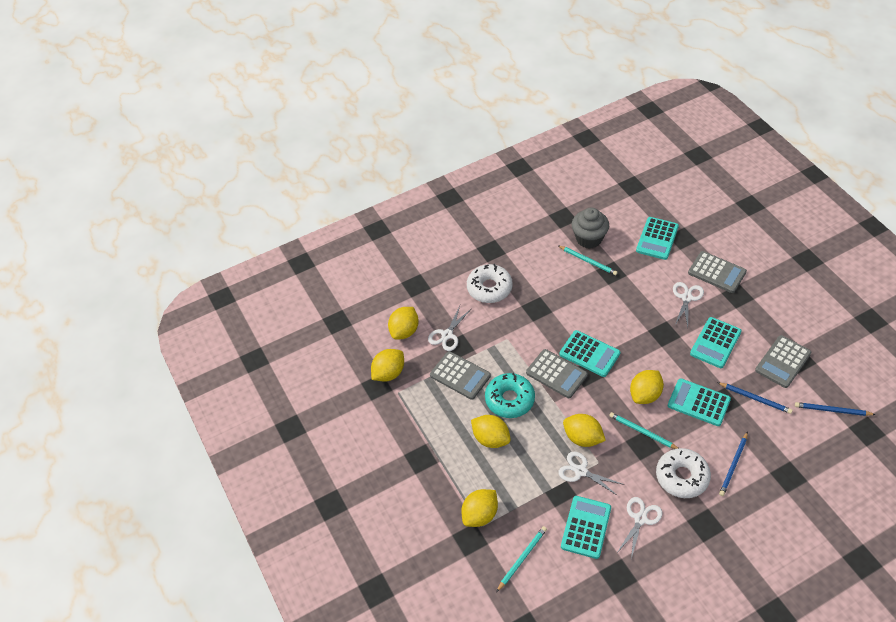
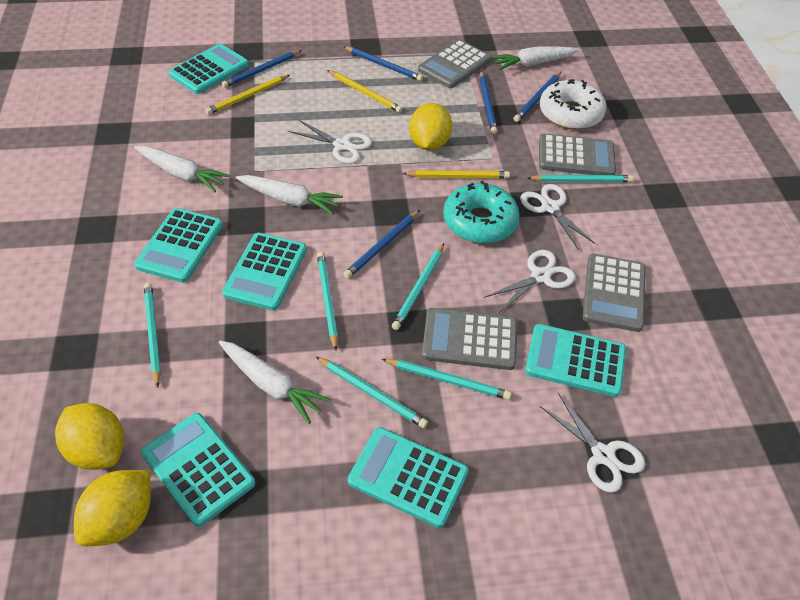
blue pencil: [717,382,793,414] [719,432,748,496] [795,402,876,416] = 3 -> [221,50,302,88] [343,46,423,81] [344,210,420,279] [480,71,497,134] [514,72,561,122] = 5
grey cupcake: [572,208,609,249] = 1 -> none = 0
turquoise calculator: [559,330,620,377] [561,496,611,559] [636,217,679,260] [668,378,731,426] [690,317,742,368] = 5 -> [134,208,223,283] [141,413,255,527] [168,44,249,94] [222,233,307,311] [348,427,469,528] [525,324,626,397] = 6
turquoise pencil: [496,526,547,592] [558,245,618,275] [609,412,678,449] = 3 -> [144,283,161,388] [316,357,428,428] [317,252,338,350] [382,359,511,400] [392,243,444,330] [527,175,634,182] = 6
white carrot: none = 0 -> [134,146,231,192] [219,341,331,424] [236,175,343,215] [490,46,579,70] = 4
white donut: [467,264,513,303] [656,448,711,498] = 2 -> [540,79,606,130] = 1
yellow lemon: [371,349,404,382] [388,307,419,339] [461,489,498,527] [471,415,511,448] [563,414,606,447] [630,370,664,404] = 6 -> [55,403,124,470] [74,470,151,546] [409,103,453,150] = 3
yellow pencil: none = 0 -> [205,75,290,115] [327,70,402,113] [402,170,510,178] = 3

